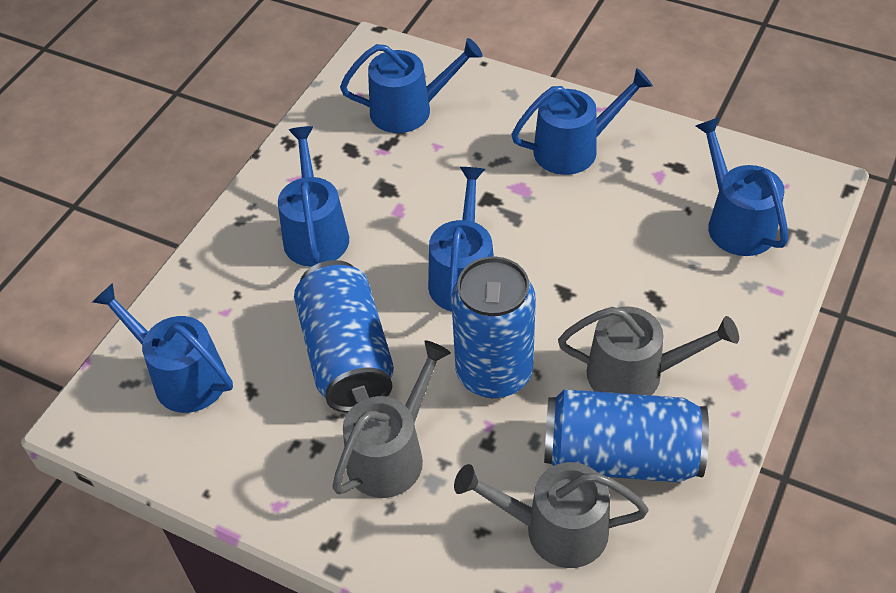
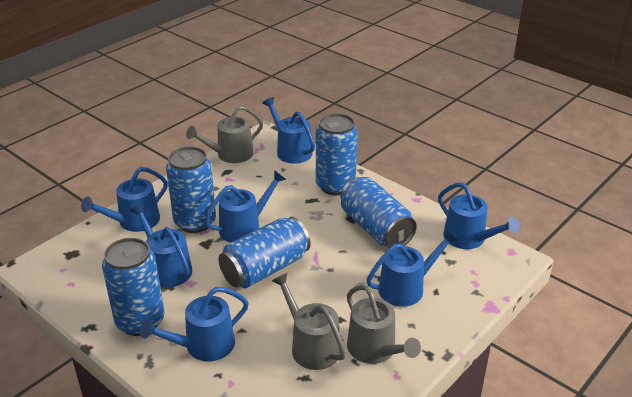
blue can: [294,260,394,412] [451,257,536,398] [544,389,709,483] = 3 -> [102,238,164,336] [166,146,216,233] [218,217,311,288] [316,113,358,195] [341,177,417,248] = 5
blue watering can: [92,283,233,413] [278,126,349,267] [340,38,483,133] [428,167,494,312] [511,68,653,175] [696,117,788,256] = 6 -> [81,167,168,232] [130,203,192,287] [140,287,249,361] [205,170,286,243] [262,97,315,164] [367,229,459,307] [438,182,520,249] = 7

